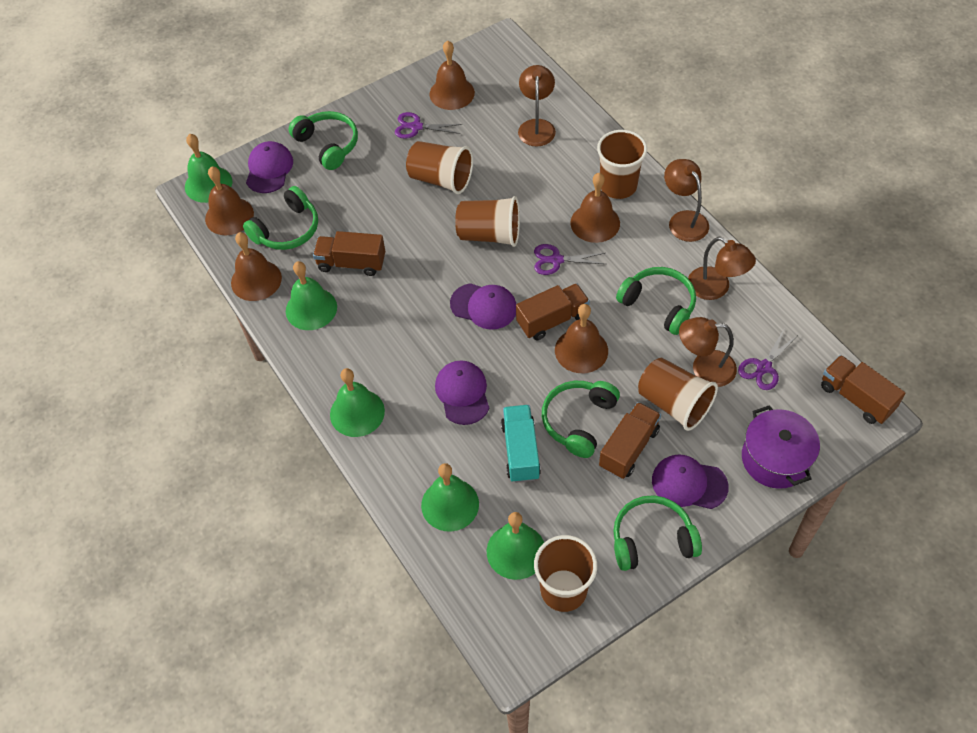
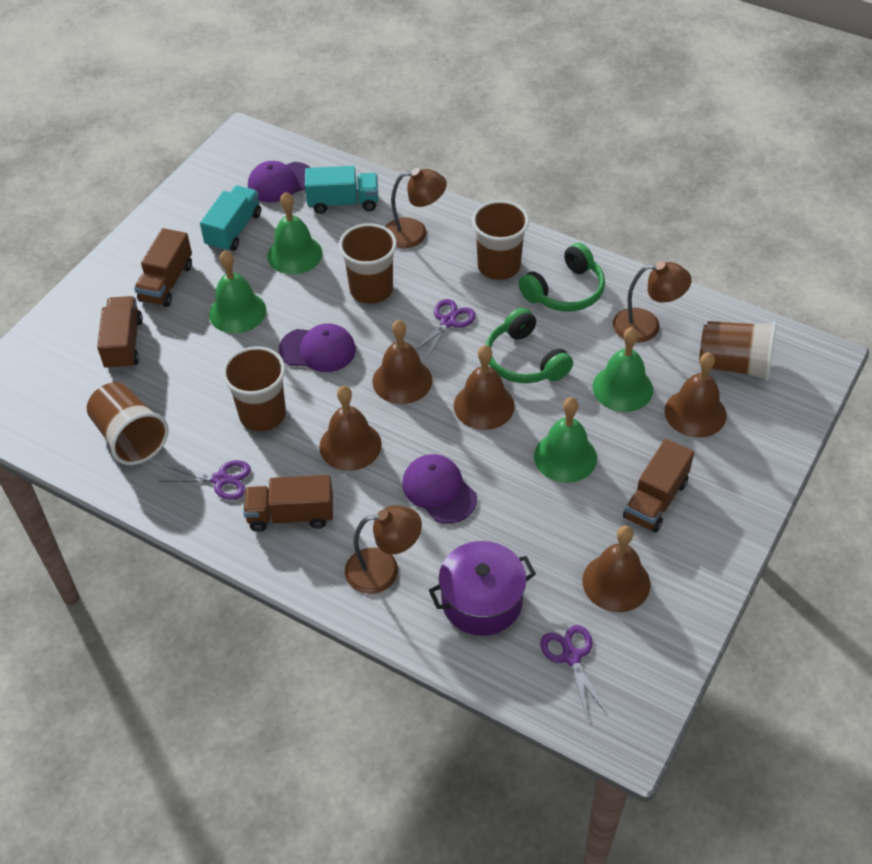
brown lamp: [518,65,556,146] [664,159,709,242] [679,317,737,387] [688,237,756,300] = 4 -> [345,505,422,594] [385,168,447,248] [613,261,692,343] = 3
green bell: [185,134,232,203] [286,261,337,330] [330,368,385,437] [421,463,479,532] [487,512,544,580] = 5 -> [209,250,266,333] [267,192,322,274] [534,397,597,483] [592,327,653,412] = 4
green headphones: [243,186,318,250] [289,111,358,170] [542,381,620,458] [613,495,702,571] [616,267,696,335] = 5 -> [486,308,573,383] [519,243,605,312] = 2
purple cap: [246,141,293,193] [435,360,489,425] [450,283,516,330] [652,454,729,509] = 4 -> [248,161,311,202] [279,323,356,372] [402,454,477,524] = 3
turquoise truck: [501,405,541,483] = 1 -> [200,185,261,251] [305,166,378,214] = 2

